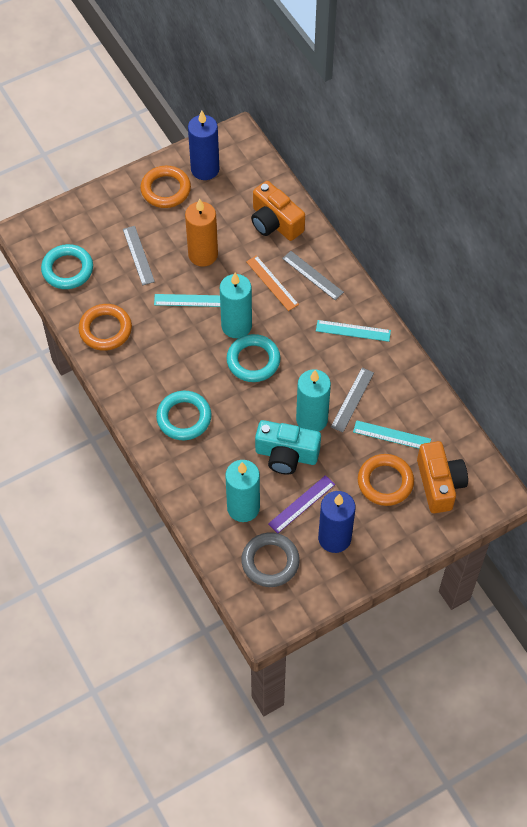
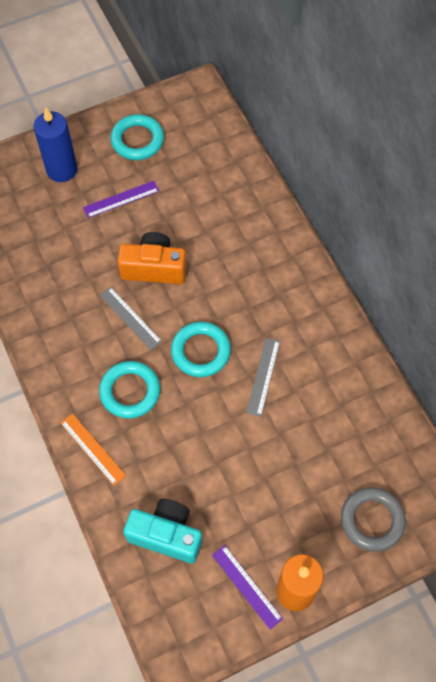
blue candle: [188,111,220,180] [318,491,356,553] = 2 -> [34,107,77,182] = 1
grey ruler: [123,226,155,285] [282,251,344,300] [331,368,374,432] = 3 -> [100,287,162,350] [246,338,280,417] = 2
orange camera: [251,181,305,241] [417,441,468,513] = 2 -> [117,232,186,284] = 1
orange ring: [79,304,132,351] [140,166,191,208] [358,454,414,506] = 3 -> none = 0
purple ruler: [268,475,335,533] = 1 -> [83,181,159,218] [212,545,283,630] = 2
turquoise candle: [220,273,252,338] [225,460,260,522] [296,369,331,432] = 3 -> none = 0
turquoise ruler: [154,294,220,307] [316,320,391,342] [353,420,431,449] = 3 -> none = 0

